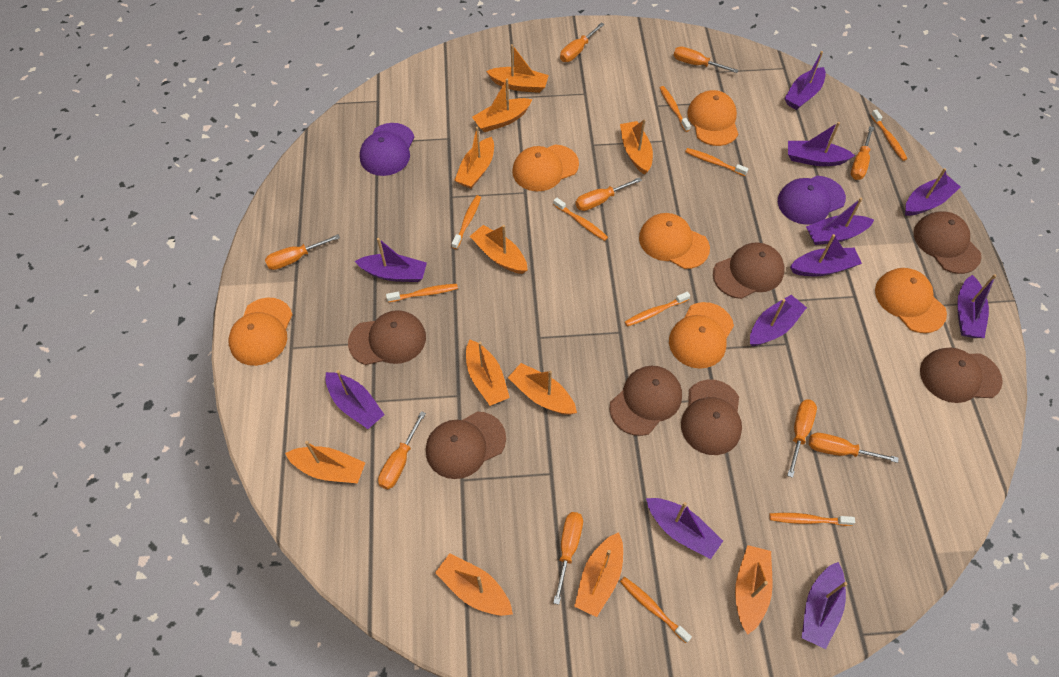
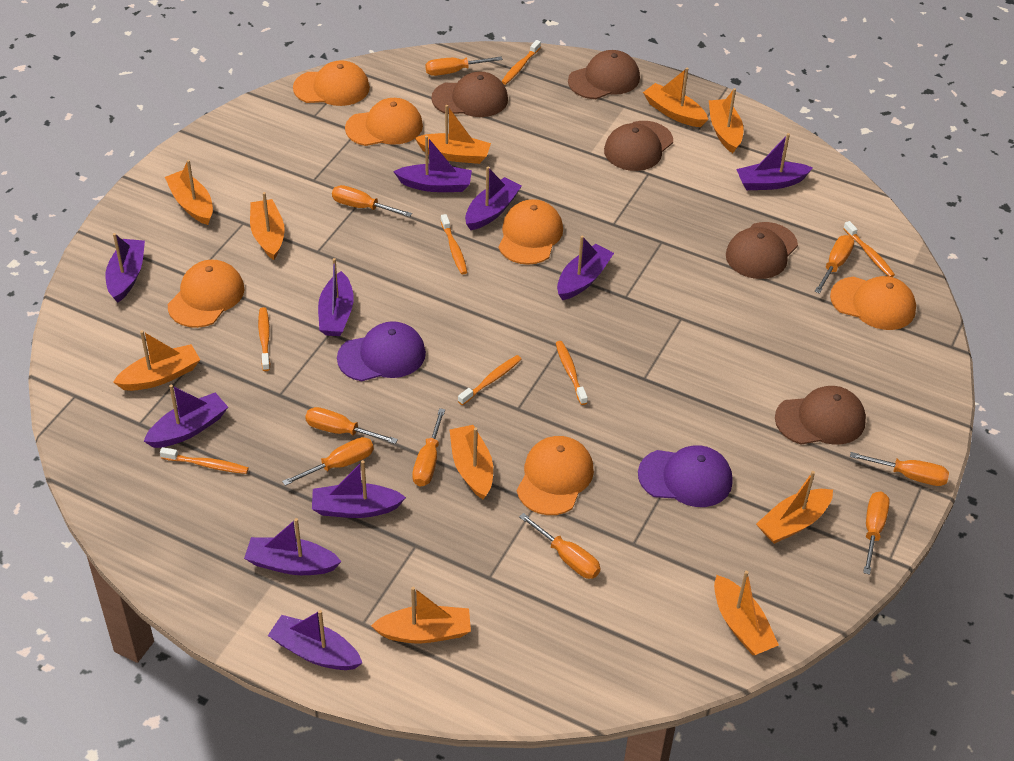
brown cap: [348,310,426,365] [426,412,506,479] [609,366,682,436] [681,379,742,455] [713,242,785,299] [914,211,981,274] [920,347,1003,403] = 7 -> [431,71,508,117] [568,50,640,99] [604,121,673,171] [726,222,798,279] [775,386,866,445] = 5
orange boat: [285,441,365,483] [435,553,513,616] [454,127,494,189] [466,339,510,406] [470,225,528,274] [472,79,532,132] [486,44,549,93] [508,363,577,415] [574,532,623,617] [620,119,653,175] [735,545,773,635] = 11 -> [113,330,200,391] [165,160,213,225] [250,192,285,260] [371,587,471,643] [415,105,491,164] [450,425,493,499] [643,67,708,127] [709,88,744,153] [714,571,779,655] [756,471,833,544] = 10
orange toothbrush: [386,284,458,302] [452,195,481,249] [553,197,608,241] [620,577,692,643] [625,291,690,327] [660,86,691,132] [685,148,748,176] [769,513,855,526] [871,109,907,161] = 9 -> [160,447,249,474] [258,307,270,371] [441,214,467,274] [458,355,522,405] [502,40,541,85] [556,341,588,405] [843,221,895,277] = 7
purple boat: [325,370,385,429] [355,238,427,282] [646,498,723,559] [750,295,807,346] [784,51,826,110] [788,122,855,166] [790,234,862,276] [802,562,847,649] [806,198,874,245] [905,168,960,216] [957,274,996,338] = 11 -> [106,233,145,303] [144,385,228,448] [244,518,342,575] [268,610,362,670] [312,460,406,518] [318,258,354,336] [393,136,472,192] [465,167,522,230] [557,235,614,300] [736,133,813,190] = 10

